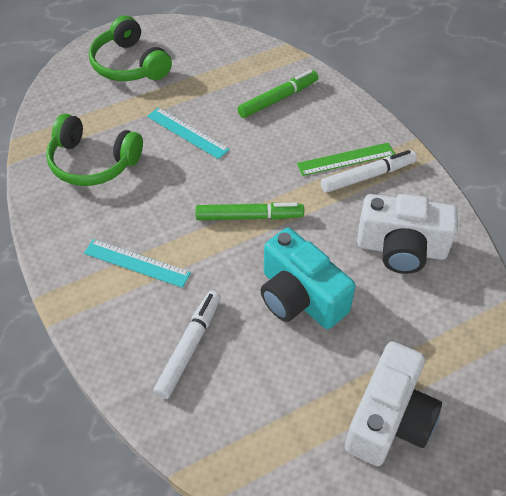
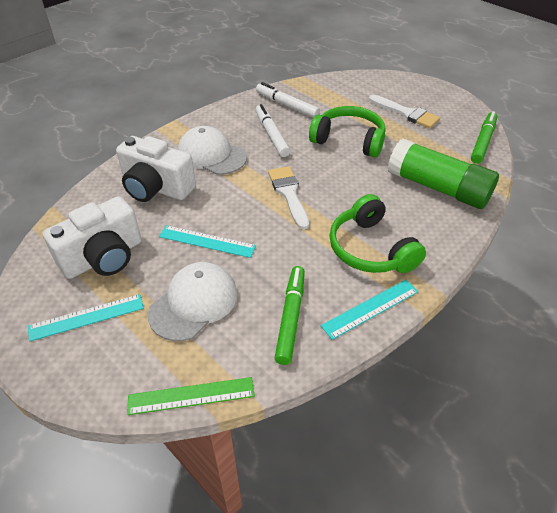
green glue stick: none = 0 -> [388,138,499,209] = 1
turquoise camera: [260,228,355,329] = 1 -> none = 0
turquoise ruler: [84,239,191,288] [147,108,230,159] = 2 -> [28,294,144,342] [159,225,256,258] [321,280,418,340] = 3
white brush: none = 0 -> [268,166,309,230] [369,95,440,128] = 2
white cap: none = 0 -> [148,262,237,341] [178,126,247,175] = 2

